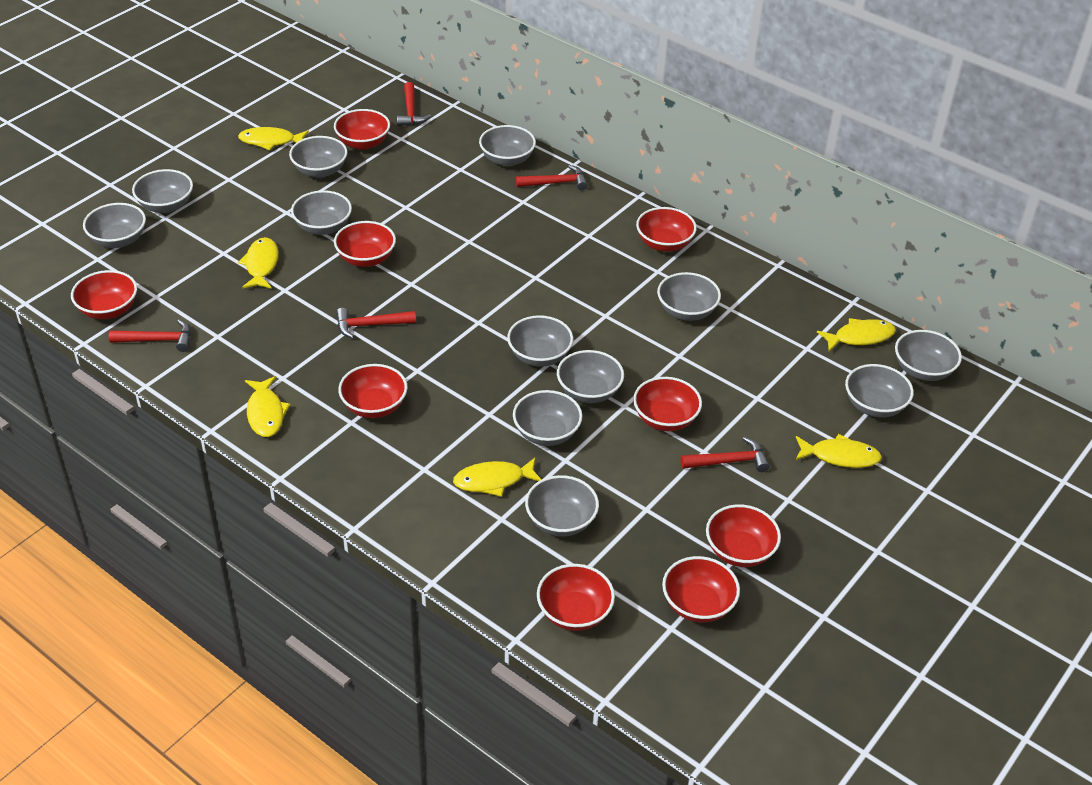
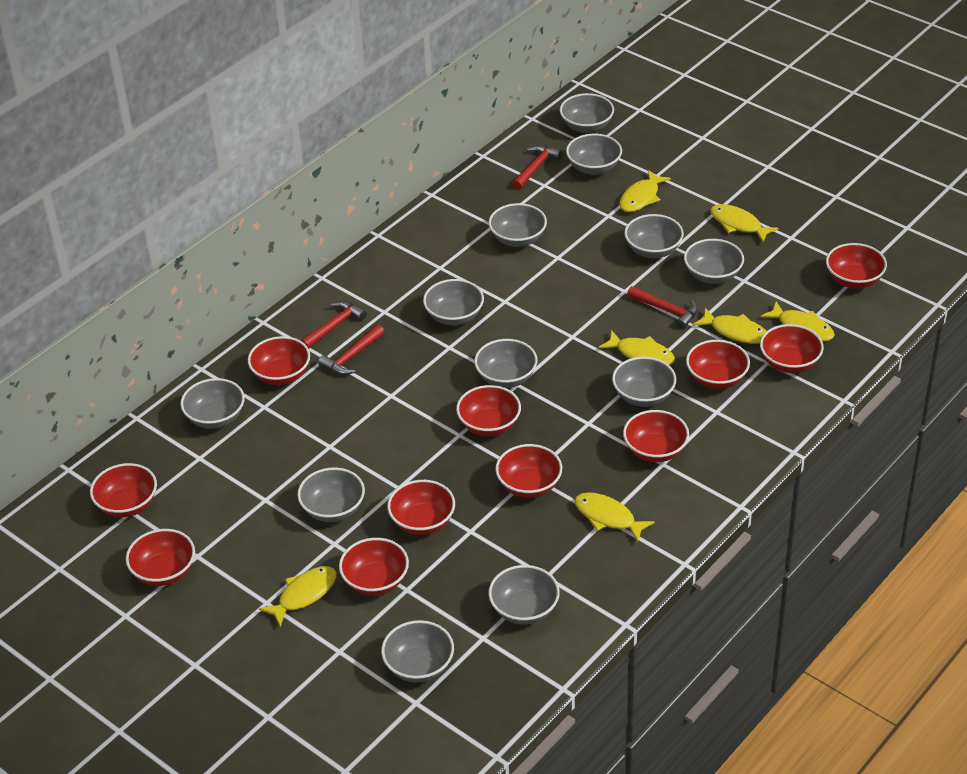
red bowl: [71,270,137,319] [334,109,390,150] [334,221,396,267] [338,364,408,418] [537,564,615,631] [633,377,702,431] [636,207,697,252] [662,556,740,623] [706,504,781,567] = 9 -> [90,463,157,517] [126,529,195,586] [248,336,310,385] [339,538,409,596] [387,480,455,535] [456,385,521,436] [495,444,562,498] [623,410,689,462] [686,340,750,389] [760,324,824,373] [826,243,887,289] = 11
red hammer: [109,320,191,352] [336,308,416,339] [397,82,431,126] [516,165,588,190] [681,437,770,472] = 5 -> [300,301,367,349] [318,325,384,375] [512,145,562,190] [627,286,698,329] = 4
yellow fish: [238,127,309,150] [238,237,278,289] [245,376,291,437] [453,458,542,497] [795,434,882,468] [817,318,896,351] = 6 -> [259,566,337,627] [574,492,655,542] [599,330,675,365] [619,170,671,212] [693,308,766,344] [710,204,778,242] [761,301,835,341] = 7

